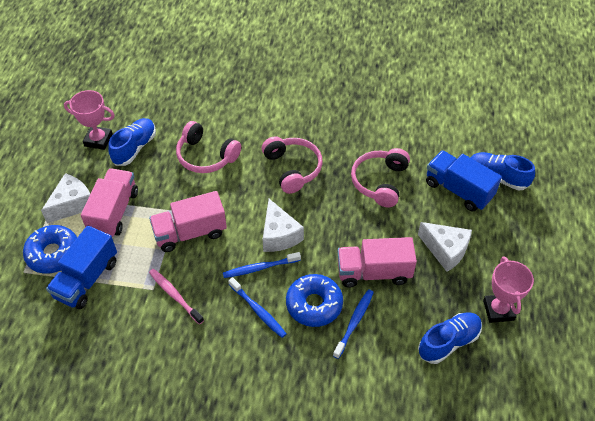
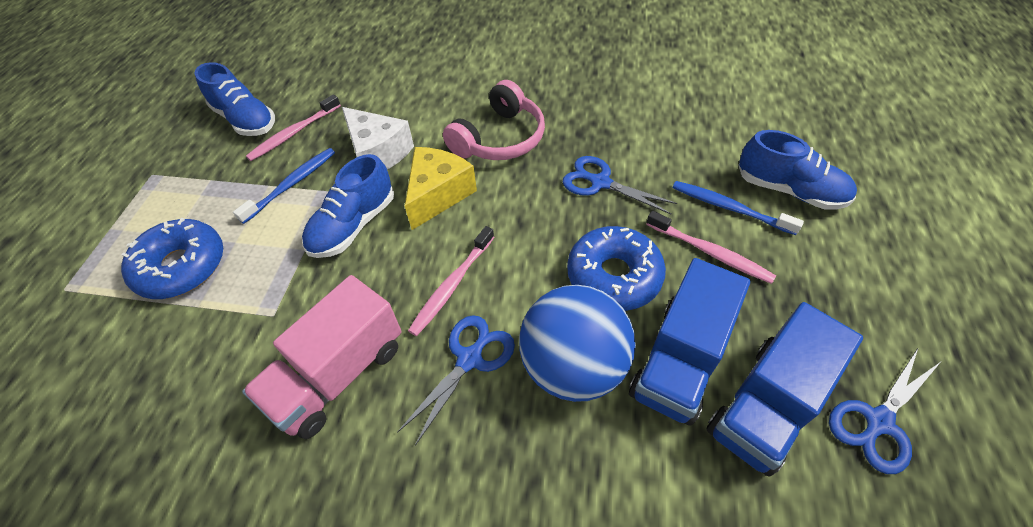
blue ball: none = 0 -> [519,285,636,402] = 1
blue scissors: none = 0 -> [397,315,515,446] [563,156,678,214] [829,348,940,474] = 3
blue toothbrush: [223,252,301,278] [228,277,287,338] [333,289,374,359] = 3 -> [233,148,335,224] [672,181,804,235] = 2
pink headphones: [176,121,241,173] [262,136,323,194] [351,148,410,207] = 3 -> [443,80,545,160] = 1
pink toothbrush: [149,269,204,325] = 1 -> [246,94,341,161] [408,226,494,336] [646,211,776,284] = 3
pink trophy: [64,90,115,150] [483,256,534,323] = 2 -> none = 0
pink truck: [81,168,138,237] [149,191,227,252] [337,237,417,288] = 3 -> [242,275,401,439] = 1
white cheese: [41,173,90,223] [263,199,304,252] [418,222,472,272] = 3 -> [342,107,414,170] = 1
yellow cheese: none = 0 -> [405,147,477,230] = 1

